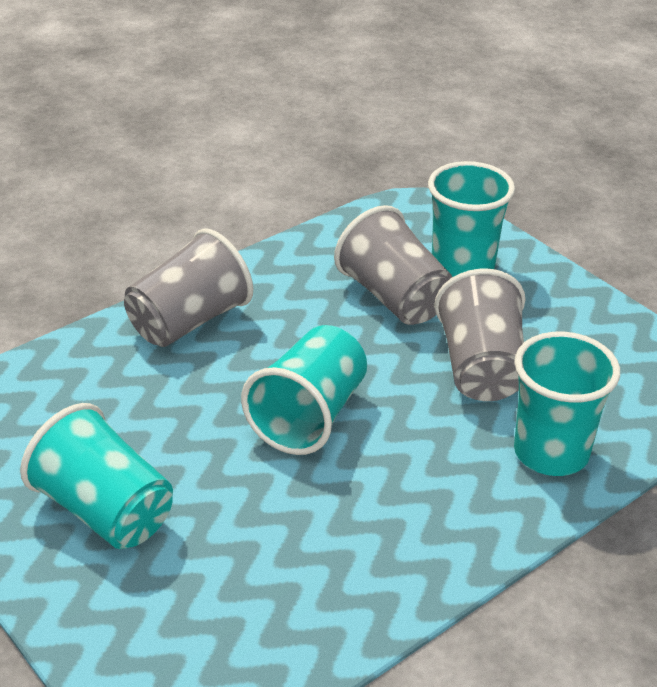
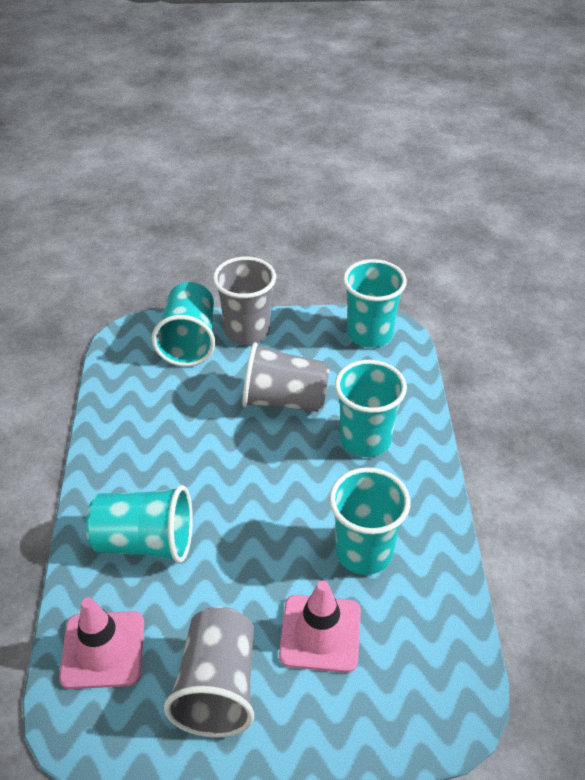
pink traffic cone: none = 0 -> [59,597,144,689] [279,580,361,673] = 2
turquoise cup: [20,403,173,549] [241,325,367,455] [428,161,515,277] [514,332,620,476] = 4 -> [86,485,193,563] [152,282,215,367] [329,467,410,575] [335,360,407,457] [343,259,407,348] = 5

